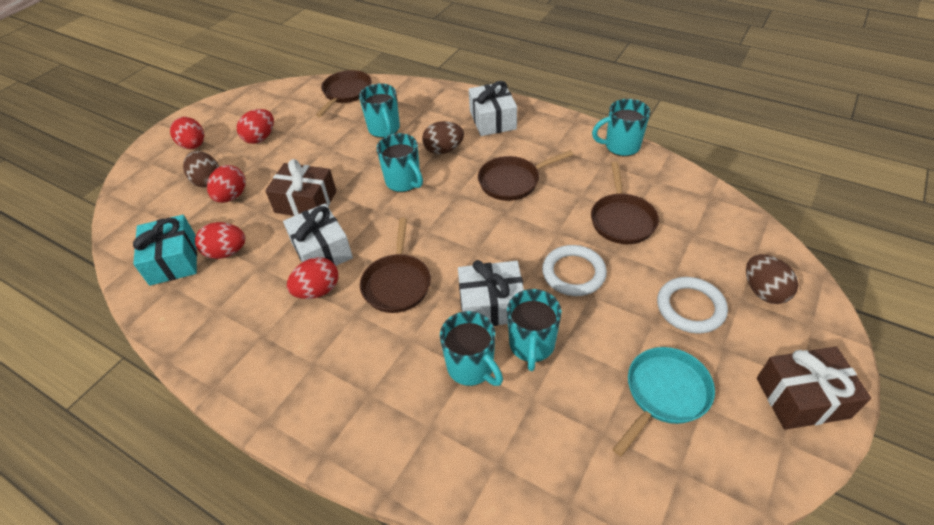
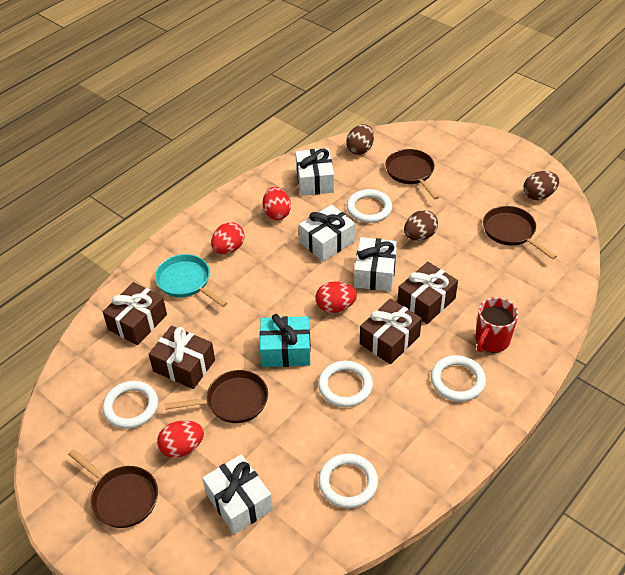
brown gift: [265,159,336,216] [757,347,871,430] = 2 -> [103,282,167,345] [149,326,215,389] [360,299,422,364] [397,262,458,324] = 4
red egg: [170,117,204,149] [195,222,245,259] [207,165,246,203] [237,109,274,144] [287,257,338,299] = 5 -> [157,420,204,458] [211,222,245,254] [263,187,291,220] [316,282,357,313] = 4
red mug: none = 0 -> [476,297,519,353] = 1
turquoise mug: [359,83,400,138] [376,133,423,192] [440,311,503,386] [507,289,562,371] [592,99,650,156] = 5 -> none = 0
white gift: [283,203,353,266] [458,260,524,326] [469,81,517,136] = 3 -> [202,454,273,534] [295,148,334,196] [299,205,356,261] [354,237,397,291] = 4
white ring: [542,245,607,296] [657,277,728,334] = 2 -> [102,381,158,429] [318,361,373,407] [318,453,378,508] [347,189,392,223] [431,355,486,402] = 5

